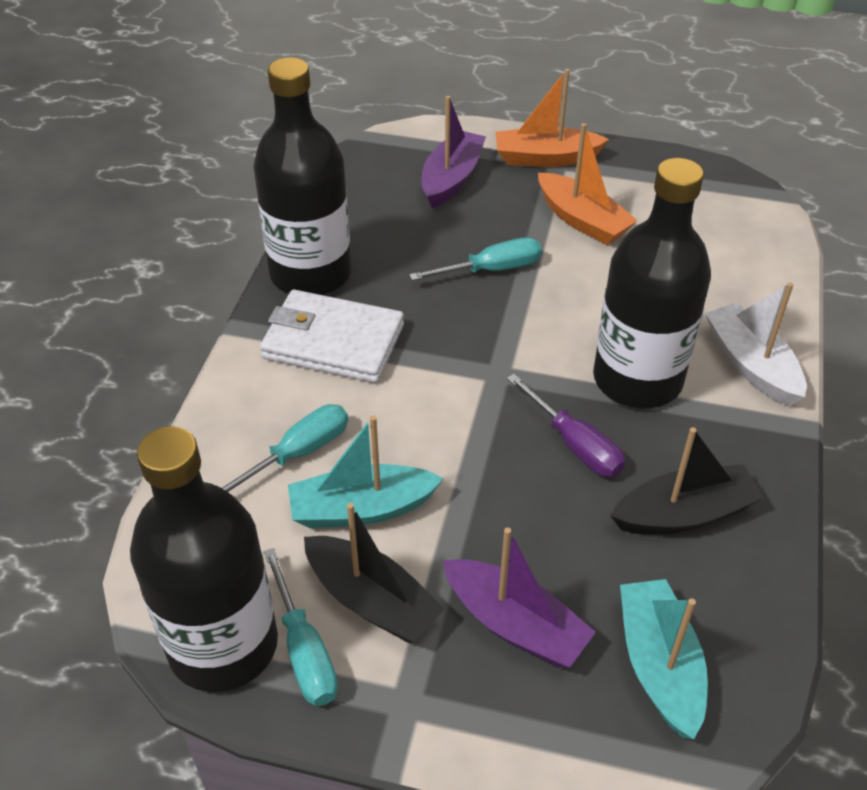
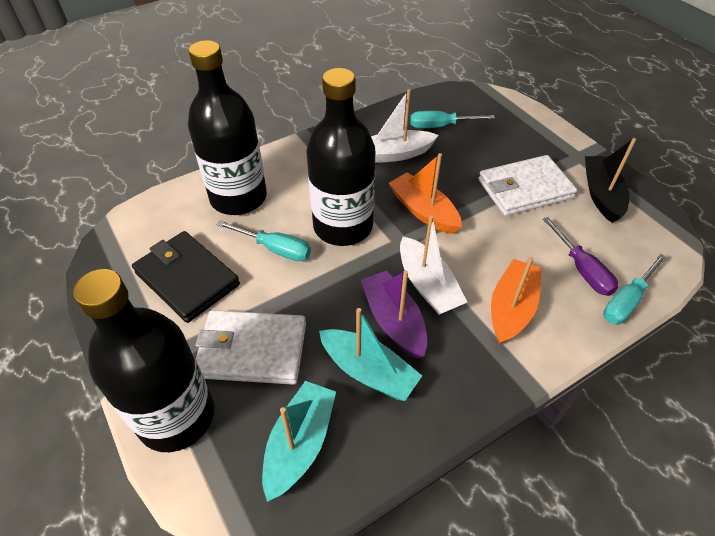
black boat: [304,503,445,643] [610,427,764,534] = 2 -> [585,138,636,223] = 1
black wallet: none = 0 -> [132,231,240,323] = 1
purple boat: [422,96,486,208] [443,527,596,668] = 2 -> [361,270,427,358] = 1
white boat: [705,282,807,406] = 1 -> [371,89,439,163] [400,215,467,315] = 2
white wallet: [260,290,404,383] = 1 -> [195,310,306,385] [478,155,577,216] = 2

